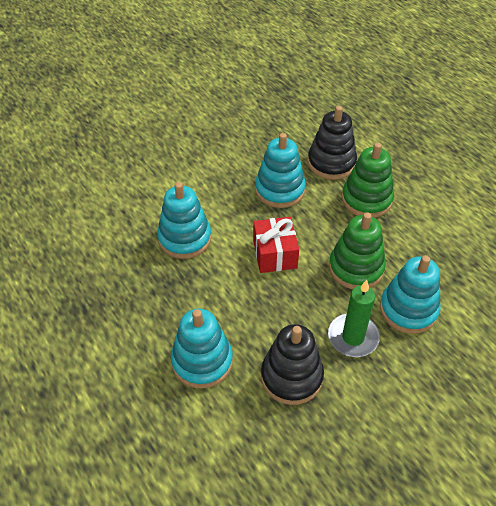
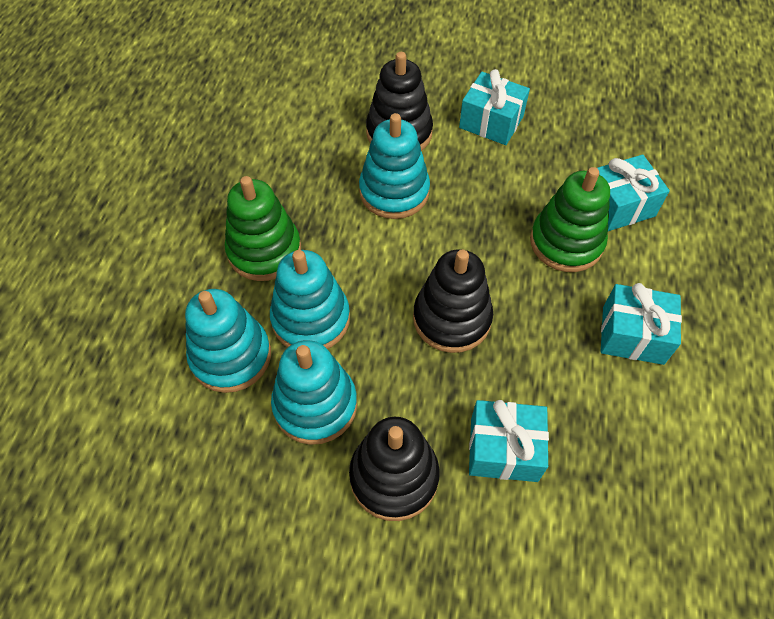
black stacking toy: [261,324,324,405] [308,106,357,180] = 2 -> [349,417,440,521] [366,52,433,151] [413,249,493,353] = 3
green candle: [328,280,380,357] = 1 -> none = 0
red gift: [253,217,299,273] = 1 -> none = 0
turquoise gift: none = 0 -> [459,69,530,145] [469,400,549,482] [597,155,670,231] [601,283,682,365] = 4

